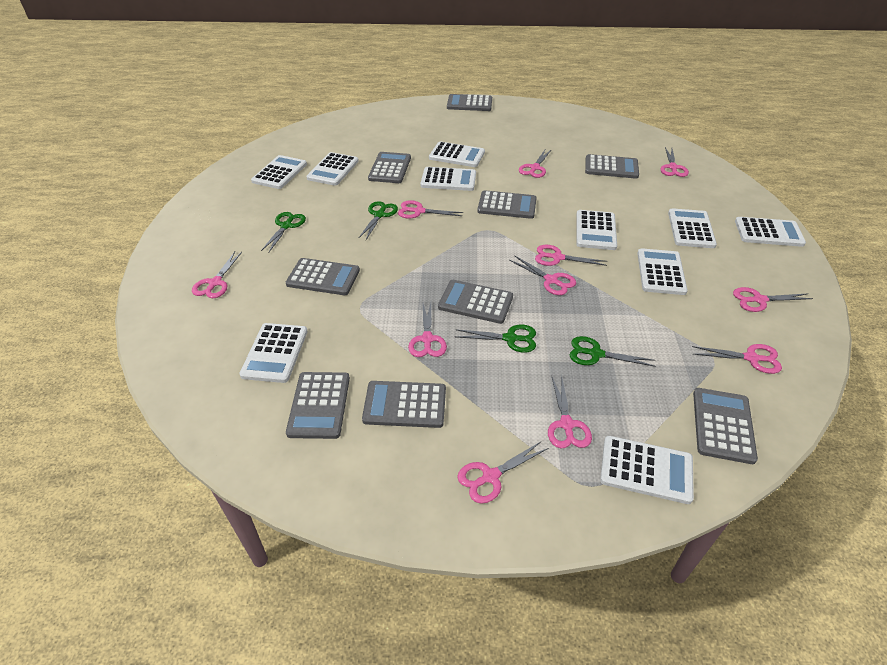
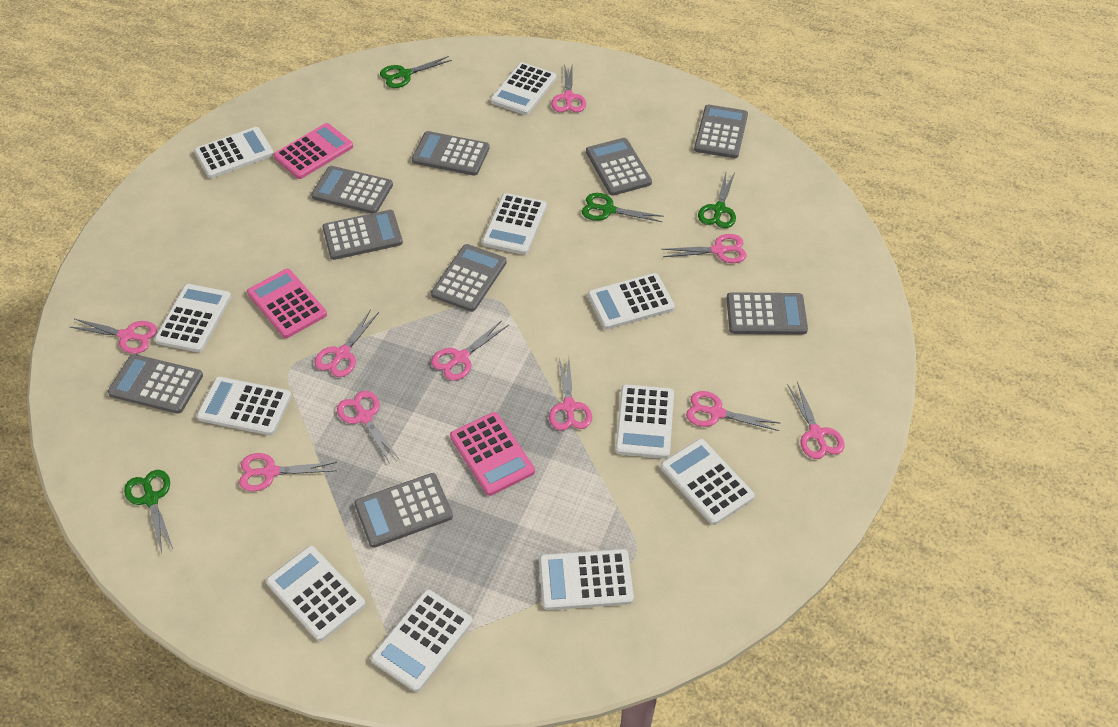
pink calculator: none = 0 -> [247,269,327,338] [273,123,353,179] [450,412,535,496] = 3
pink scissors: [192,252,242,298] [398,200,463,218] [408,303,447,357] [457,442,548,504] [509,255,576,295] [519,149,552,178] [535,245,607,266] [548,375,592,448] [660,147,689,177] [692,344,782,374] [733,287,813,312] = 11 -> [70,319,157,354] [239,453,337,492] [314,309,379,377] [337,391,400,462] [431,320,509,380] [549,358,592,430] [551,63,586,112] [662,234,747,263] [686,391,781,431] [787,382,845,459] = 10
white calculator: [239,323,308,383] [251,155,307,189] [306,152,359,186] [420,167,476,191] [429,142,485,167] [576,210,617,250] [600,436,694,504] [637,248,688,295] [668,208,717,248] [735,217,806,247] = 10 -> [154,284,231,352] [194,127,274,178] [197,377,292,435] [266,546,365,641] [371,590,473,692] [482,193,547,255] [490,62,557,115] [539,549,634,610] [588,273,675,330] [615,384,674,459] [660,439,755,525] = 11

